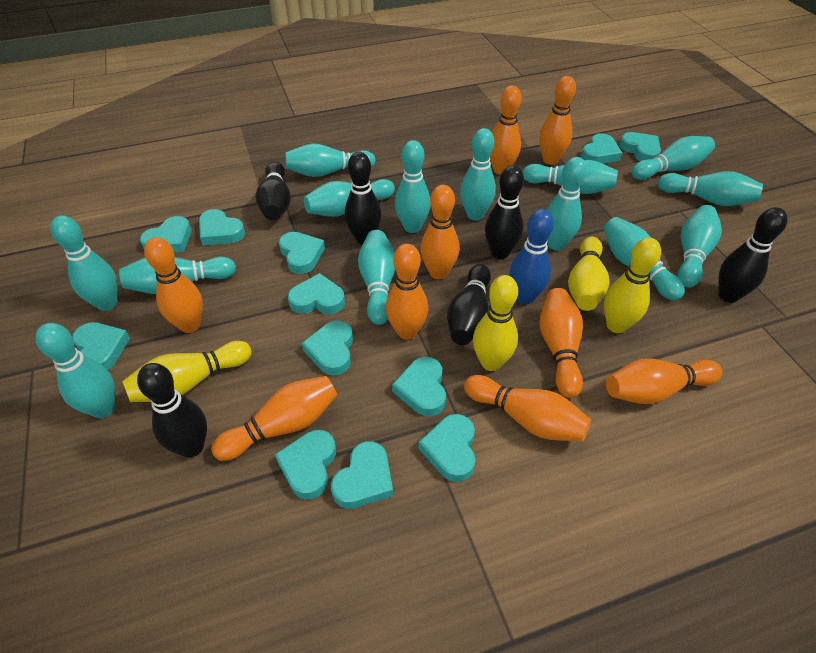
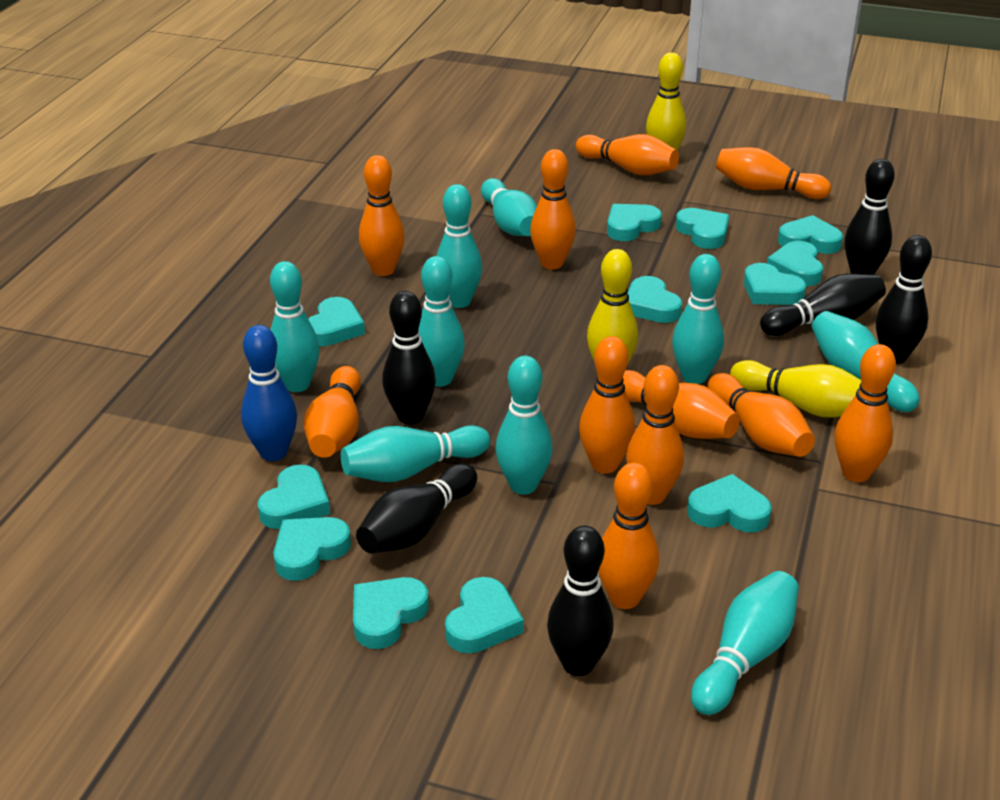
orange bowling pin: [144,237,203,333] [211,376,337,461] [386,244,428,340] [420,185,459,279] [464,375,591,442] [490,85,522,175] [539,76,576,165] [539,288,583,398] [606,359,722,404] = 9 -> [304,366,361,458] [359,155,405,276] [530,149,576,269] [576,134,679,175] [579,336,635,474] [598,463,659,609] [623,370,740,439] [626,365,684,505] [708,373,815,457] [716,147,831,199] [835,344,896,482] = 11
turquoise bowling pin: [35,323,115,418] [50,215,117,311] [119,257,236,294] [285,143,376,177] [304,179,395,217] [358,230,395,325] [395,140,431,233] [460,128,496,220] [522,160,618,194] [547,157,587,250] [604,217,685,301] [632,136,715,180] [658,171,763,206] [677,205,722,288] = 14 -> [270,261,320,392] [341,425,490,482] [419,256,465,387] [436,184,482,308] [481,178,537,236] [496,356,553,494] [672,254,724,384] [691,571,799,715] [812,311,920,412] = 9
yellow bowling pin: [122,341,251,402] [473,275,518,371] [568,237,609,311] [604,238,661,333] = 4 -> [587,249,638,363] [646,53,686,150] [730,360,861,418] = 3

